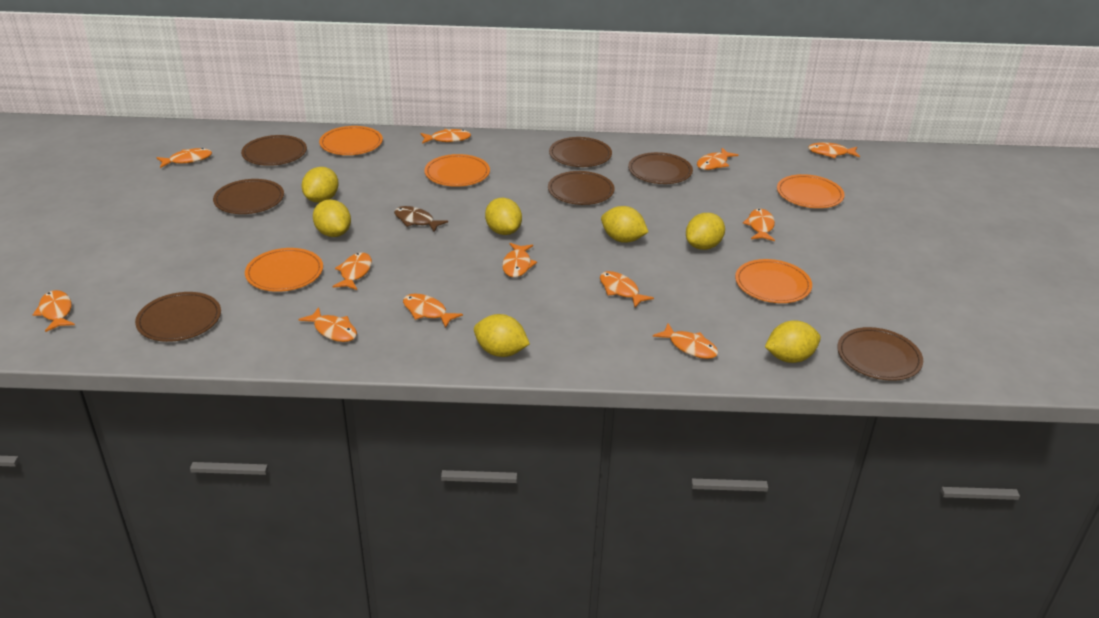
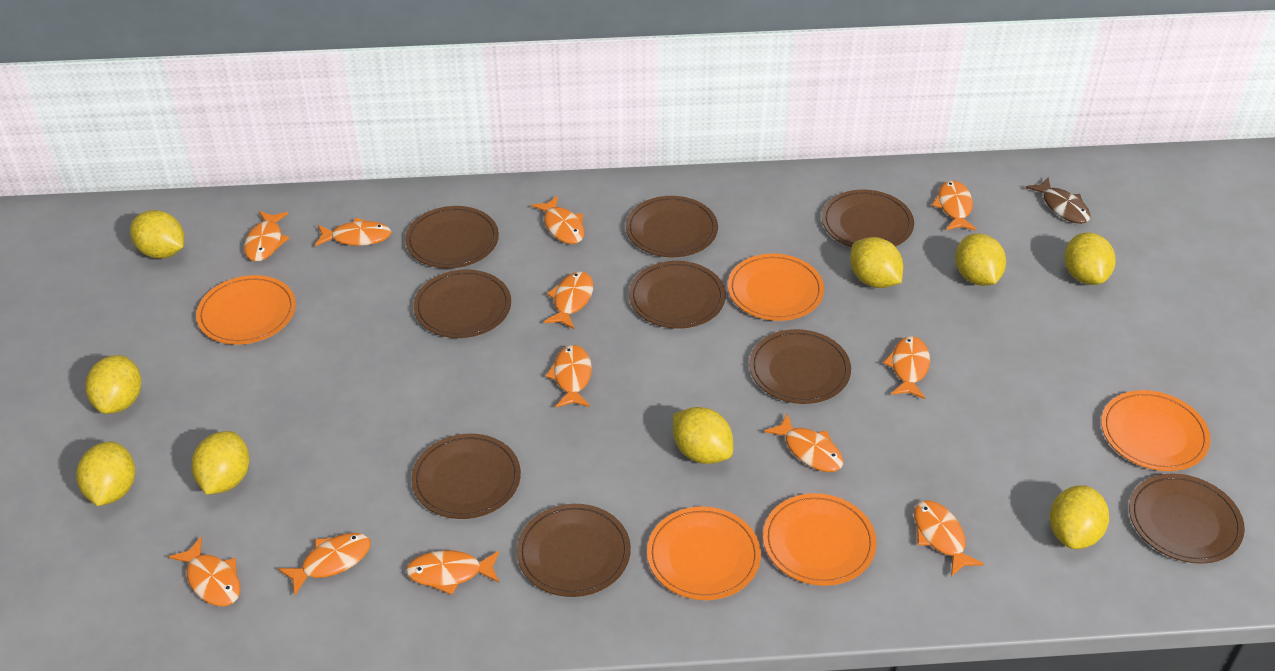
brown plate: [135,292,221,342] [213,179,284,214] [241,135,307,166] [548,171,615,205] [549,137,612,167] [628,152,693,184] [837,327,923,381] = 7 -> [405,206,499,268] [411,433,521,519] [414,269,511,338] [517,504,631,597] [626,196,718,257] [629,261,726,329] [749,329,851,404] [822,190,914,247] [1129,474,1245,564] = 9
yellow lemon: [301,167,339,203] [313,199,351,237] [474,314,530,357] [485,198,522,235] [601,206,648,243] [686,213,725,250] [765,320,821,363] = 7 -> [76,441,135,506] [85,355,141,414] [130,210,184,259] [191,431,249,495] [673,407,733,464] [850,237,903,288] [956,234,1006,286] [1050,485,1109,549] [1065,232,1116,285] = 9

